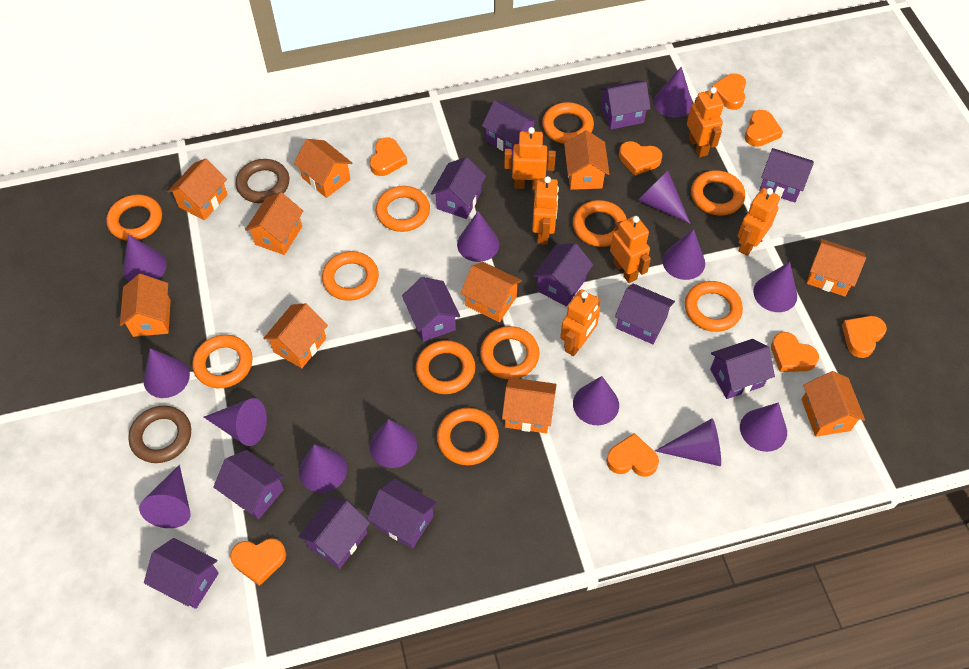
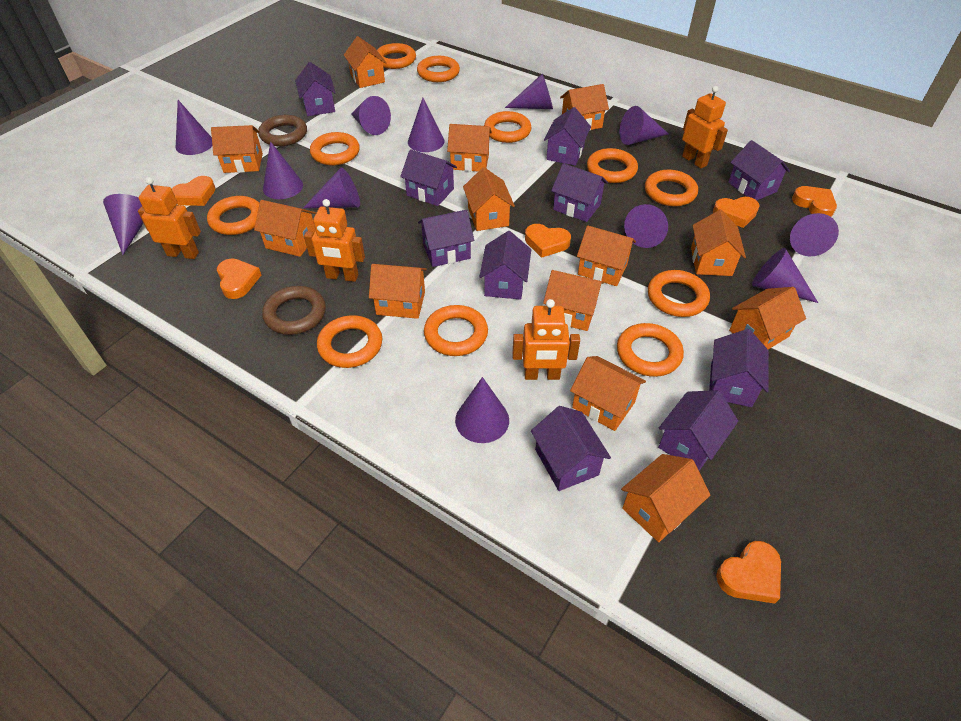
orange heart: [230,538,286,586] [370,137,407,176] [606,433,659,477] [619,141,662,176] [711,73,746,110] [745,110,783,147] [771,332,819,372] [842,316,887,358] = 8 -> [172,176,216,206] [217,259,261,299] [525,224,571,258] [713,197,760,228] [716,541,781,604] [792,186,837,217] = 6
orange house: [120,274,171,337] [167,158,228,220] [245,192,303,255] [263,303,328,368] [294,139,352,198] [460,262,522,322] [502,377,557,433] [564,130,609,190] [802,371,865,437] [807,239,866,297] = 10 -> [211,125,263,173] [254,200,316,257] [344,36,387,88] [369,264,427,319] [447,124,492,171] [463,167,515,231] [543,270,604,331] [560,84,609,131] [570,356,646,431] [577,225,636,286] [621,454,710,542] [691,210,746,276] [729,287,806,349] = 13
orange robot: [504,127,556,189] [532,176,559,245] [560,289,601,356] [610,216,651,283] [687,87,724,157] [738,188,780,256] = 6 -> [138,177,201,259] [304,199,365,282] [512,299,580,380] [682,86,728,169] = 4
purple cone: [123,234,167,282] [139,465,191,528] [143,348,190,398] [204,398,267,446] [299,444,347,493] [370,419,417,468] [457,211,499,262] [573,376,619,425] [638,171,691,224] [654,67,692,118] [655,418,721,466] [662,229,705,280] [740,402,787,452] [753,262,797,312] = 14 -> [103,194,143,255] [176,100,212,155] [263,141,303,199] [303,168,360,208] [351,96,391,135] [408,98,445,152] [455,377,509,443] [505,73,553,109] [620,106,669,145] [624,204,668,248] [752,248,818,303] [790,213,839,256] = 12
purple house: [144,538,219,609] [213,450,284,519] [298,496,370,569] [367,479,437,549] [402,277,460,342] [431,157,486,219] [482,101,539,156] [533,243,593,306] [600,81,651,130] [615,283,675,344] [710,339,775,399] [759,148,814,202] = 12 -> [295,62,336,116] [400,149,457,206] [418,210,474,267] [479,231,531,300] [531,406,611,491] [544,107,591,166] [551,163,608,222] [658,390,738,471] [709,329,769,407] [728,140,790,201] = 10

